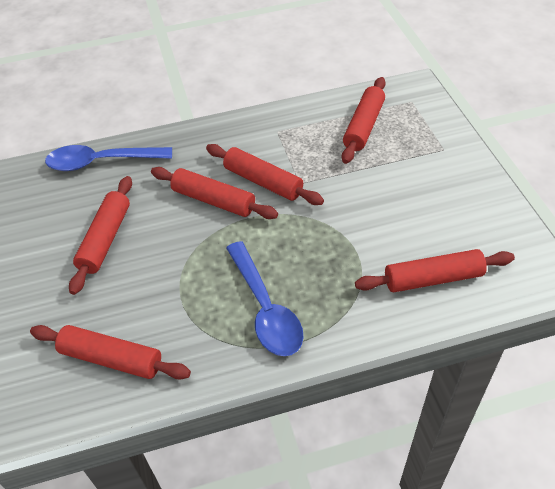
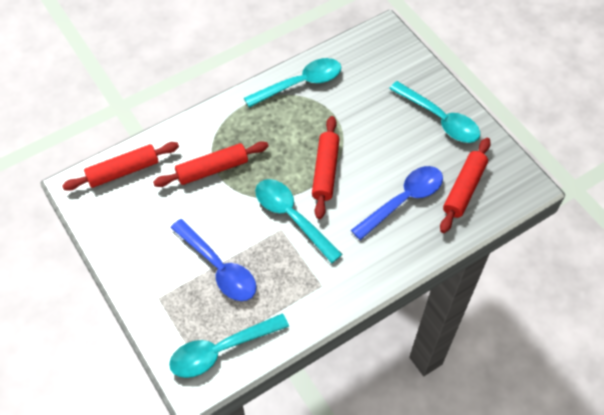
red rolling pin: [30,325,191,379] [69,176,132,295] [151,167,278,219] [206,144,324,205] [342,77,386,164] [355,249,515,292] = 6 -> [62,142,179,191] [153,141,269,187] [312,116,340,219] [440,138,491,233] = 4
turquoise spoon: none = 0 -> [169,313,289,378] [244,58,341,108] [255,179,343,263] [389,81,480,143] = 4

